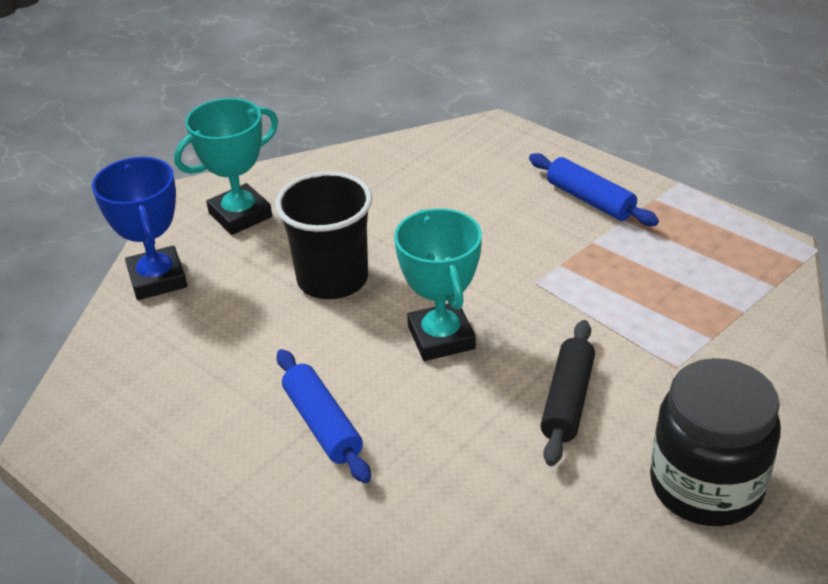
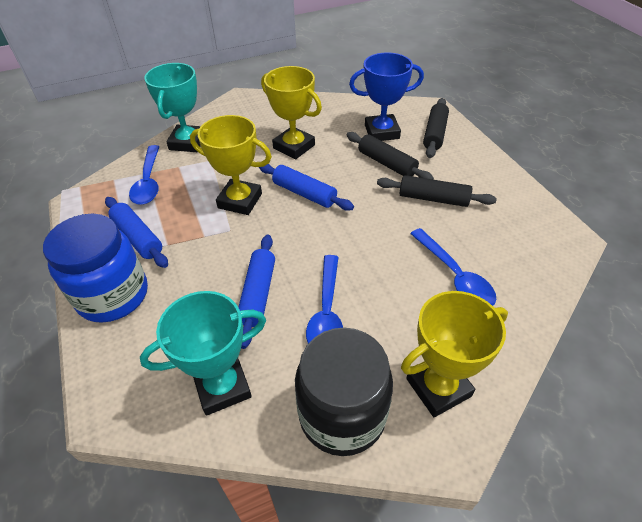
black cup: [275,171,372,299] = 1 -> none = 0
black rolling pin: [540,320,595,466] = 1 -> [346,132,434,180] [377,175,497,207] [423,98,449,158] = 3
blue jar: none = 0 -> [43,214,148,323] = 1
blue rolling pin: [277,349,371,483] [529,153,659,226] = 2 -> [105,197,168,268] [238,235,275,349] [259,164,354,211] = 3
blue spoon: none = 0 -> [129,145,160,205] [306,255,343,344] [410,228,496,306] = 3
yellow trophy: none = 0 -> [190,115,272,215] [261,66,322,159] [401,291,508,417] = 3

